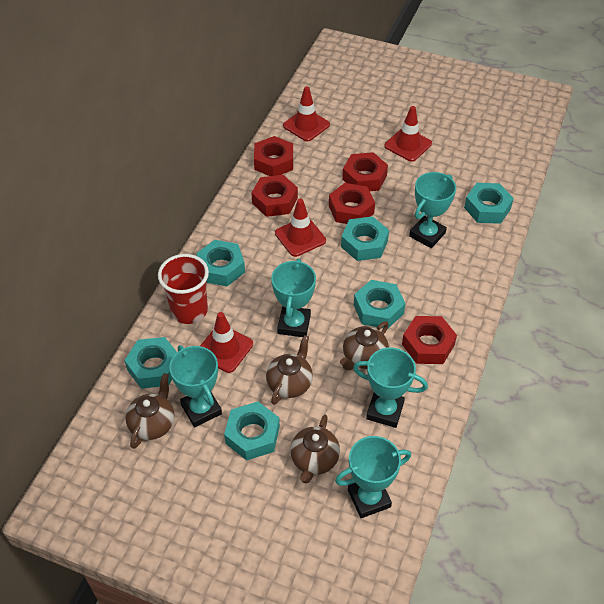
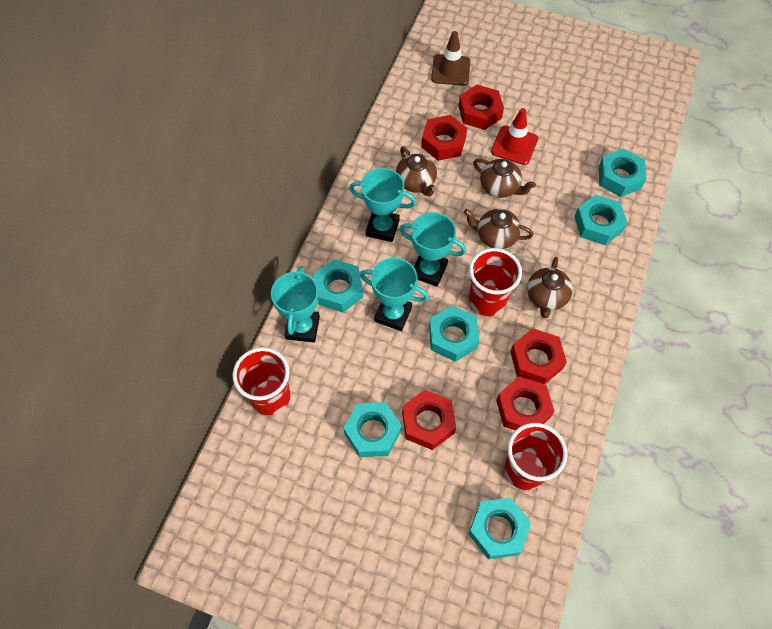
brown traffic cone: none = 0 -> [431,31,470,86] = 1
red cup: [158,254,209,324] = 1 -> [233,347,290,415] [469,248,522,316] [504,423,567,490] = 3
red traffic cone: [200,312,253,373] [275,199,326,257] [283,86,330,141] [384,106,432,162] = 4 -> [491,108,538,165] = 1
turquoise trophy: [169,345,222,428] [271,259,316,337] [335,436,411,518] [353,348,428,428] [409,172,456,248] = 5 -> [271,266,320,343] [349,168,416,242] [360,258,429,331] [399,212,466,287] = 4

